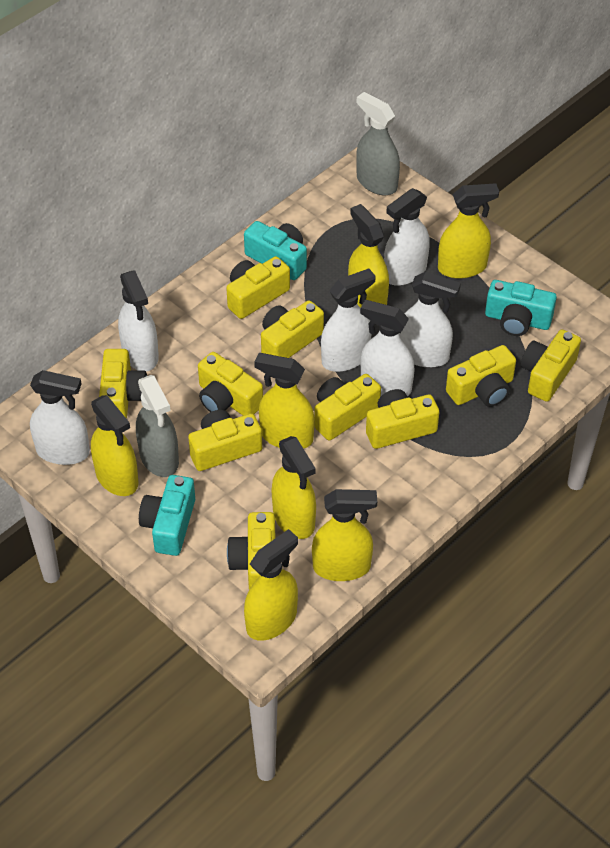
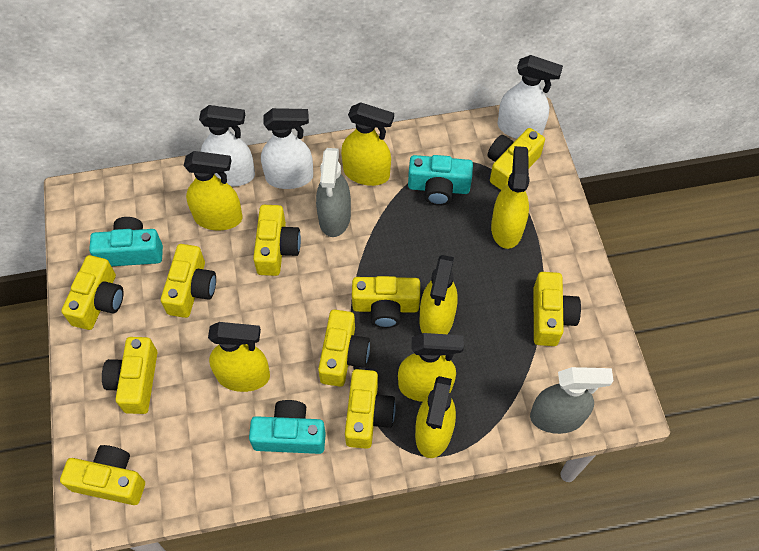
white spray bottle: [30,370,90,465] [118,270,159,371] [321,269,376,372] [360,300,415,396] [384,188,430,286] [399,272,461,368] = 6 -> [199,105,255,187] [261,108,313,189] [497,55,563,139] = 3

